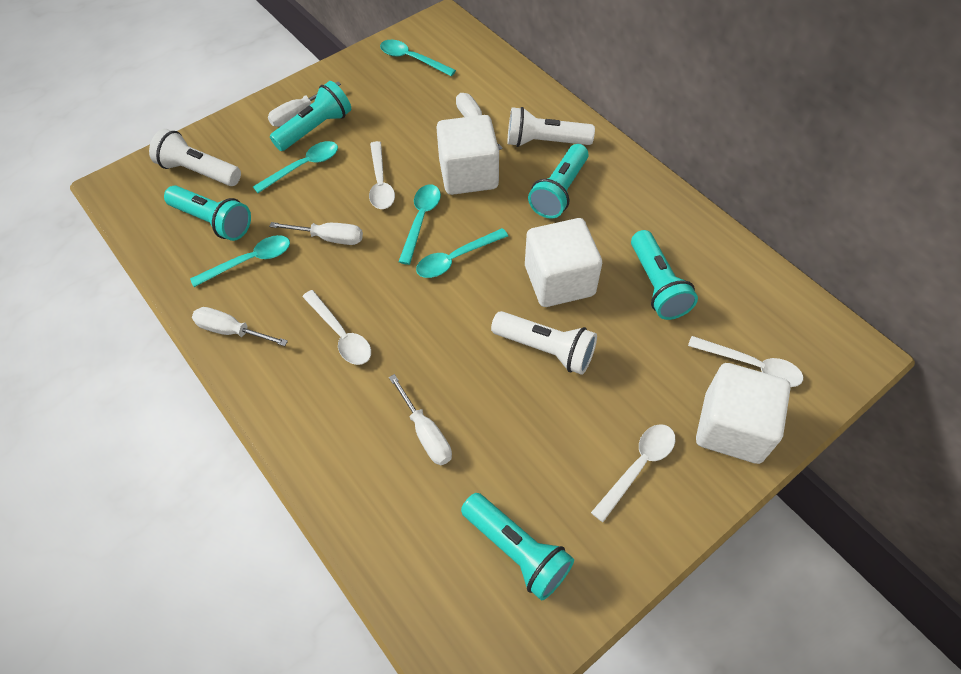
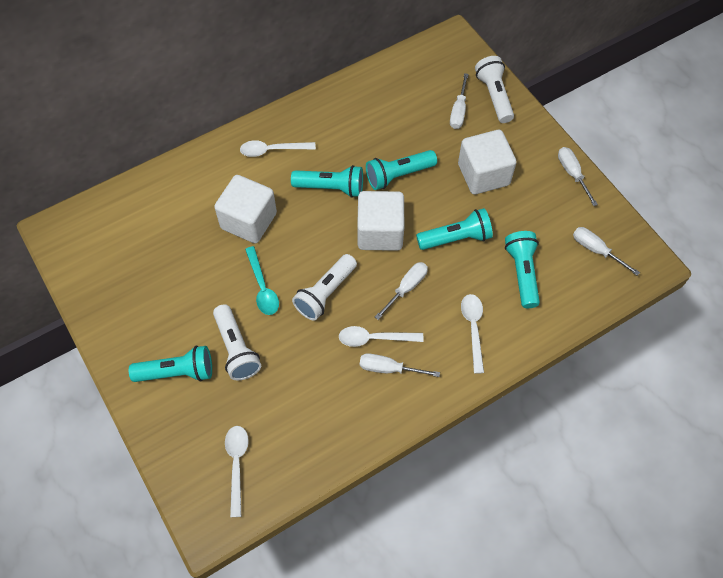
turquoise spoon: [190,235,290,287] [253,141,338,193] [380,40,456,76] [398,185,441,265] [416,228,508,278] = 5 -> [245,246,279,315] = 1

